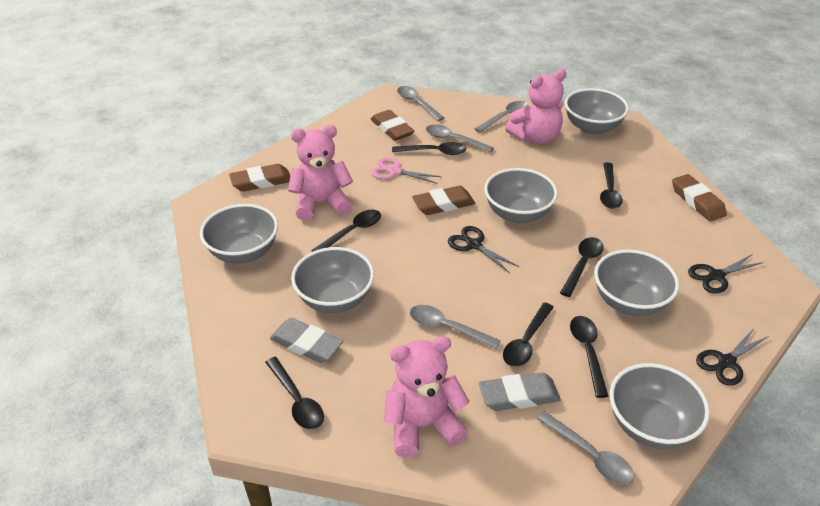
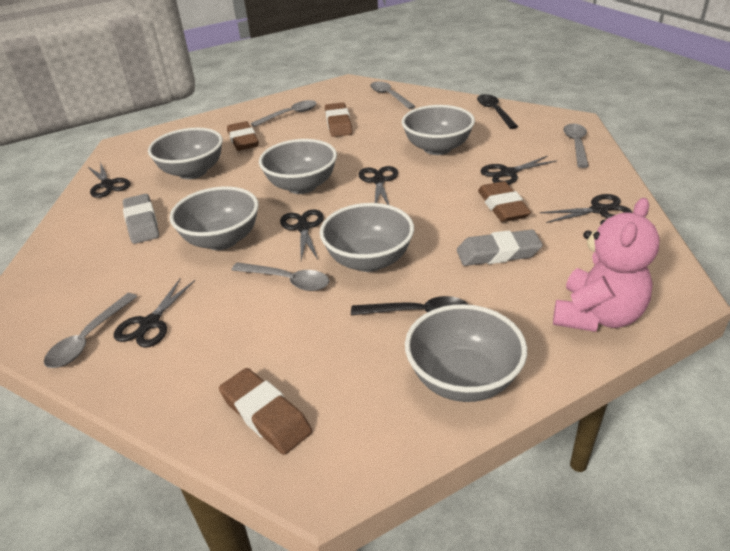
black scissors: [448,226,519,273] [688,255,764,294] [696,328,769,386] = 3 -> [87,161,130,198] [114,278,195,348] [280,209,324,260] [358,166,398,205] [480,156,557,185] [540,194,632,223] = 6
black spoon: [265,357,324,429] [311,210,381,252] [392,142,467,155] [503,302,554,367] [560,237,604,297] [570,316,608,398] [600,162,623,209] = 7 -> [351,296,468,315] [477,94,518,129] = 2
pink scissors: [371,157,442,184] = 1 -> none = 0
pink teddy bear: [288,125,353,221] [384,336,470,458] [505,69,566,144] = 3 -> [553,198,660,332] = 1

